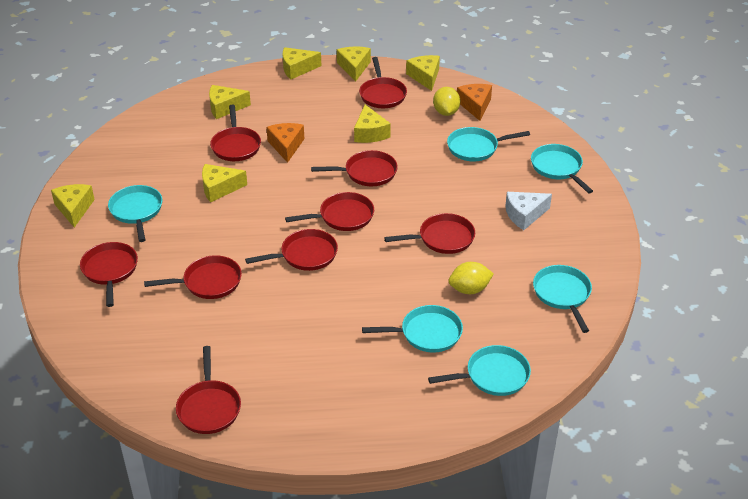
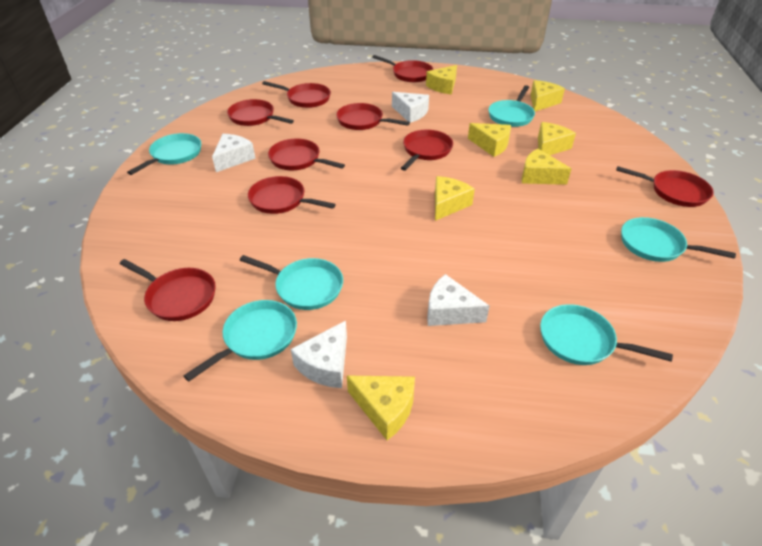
orange cheese: [266,123,304,163] [457,84,492,121] = 2 -> none = 0
white cheese: [505,192,552,230] = 1 -> [212,134,256,172] [291,321,347,388] [392,92,429,123] [427,274,490,326] = 4
yellow lemon: [433,87,460,116] [448,262,494,294] = 2 -> none = 0

